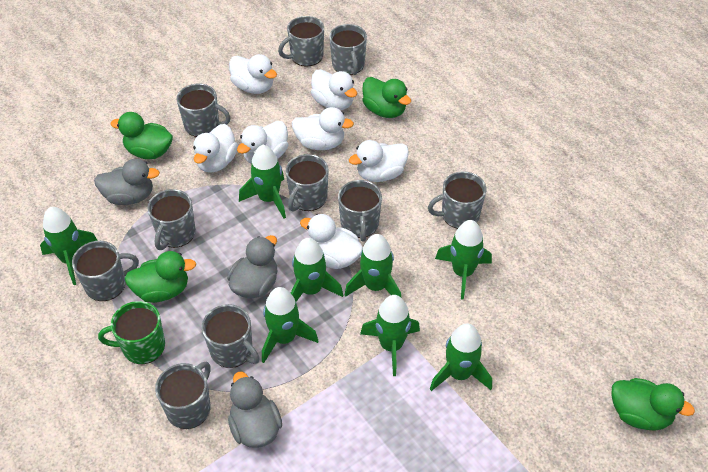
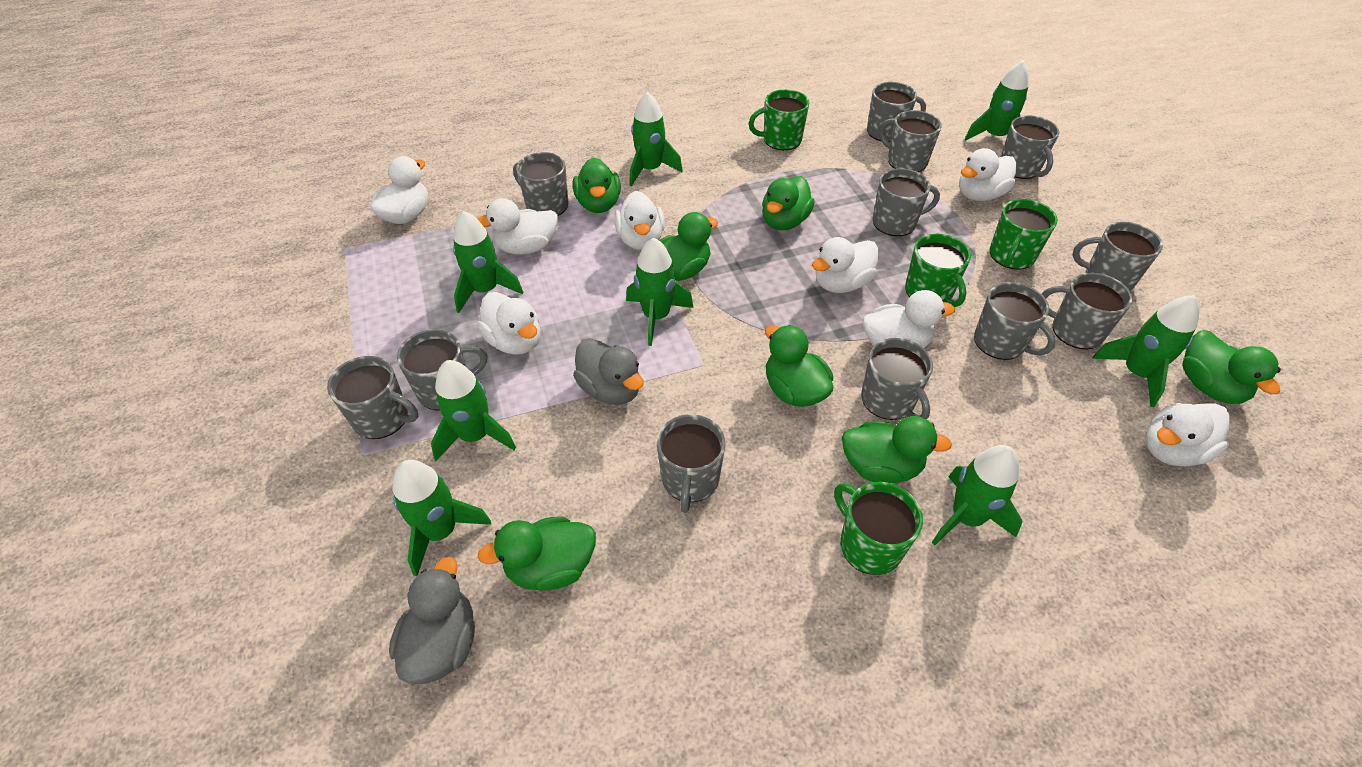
green duck: [110,112,173,159] [124,251,196,303] [362,77,411,118] [612,378,695,431] = 4 -> [478,517,596,590] [573,157,621,213] [659,212,718,281] [762,176,815,230] [765,325,833,407] [842,416,952,483] [1182,330,1281,404] = 7
green mug: [98,301,165,364] = 1 -> [749,89,810,150] [834,482,923,575] [905,234,971,307] [990,199,1058,270] = 4
grey duck: [94,159,160,205] [227,235,277,298] [228,372,282,448] = 3 -> [389,557,475,684] [573,338,644,405] = 2
grey mug: [72,241,139,301] [147,189,196,250] [155,362,211,429] [177,84,231,137] [202,304,260,368] [278,16,324,67] [286,154,329,212] [329,24,367,75] [338,180,382,242] [428,171,486,229] = 10 -> [327,356,419,439] [397,329,487,410] [513,152,569,216] [657,414,726,513] [861,338,933,420] [867,82,926,142] [873,168,940,236] [879,110,942,172] [974,282,1056,360] [1001,116,1060,179] [1042,273,1133,350] [1073,222,1163,291] = 12
white duck: [193,124,238,172] [229,54,277,94] [237,121,288,163] [292,107,354,150] [300,214,363,269] [311,69,357,110] [349,140,409,182] = 7 -> [370,156,428,224] [477,292,540,355] [478,198,558,254] [614,191,665,250] [812,237,879,293] [862,290,955,348] [959,148,1016,201] [1145,403,1230,467] = 8

